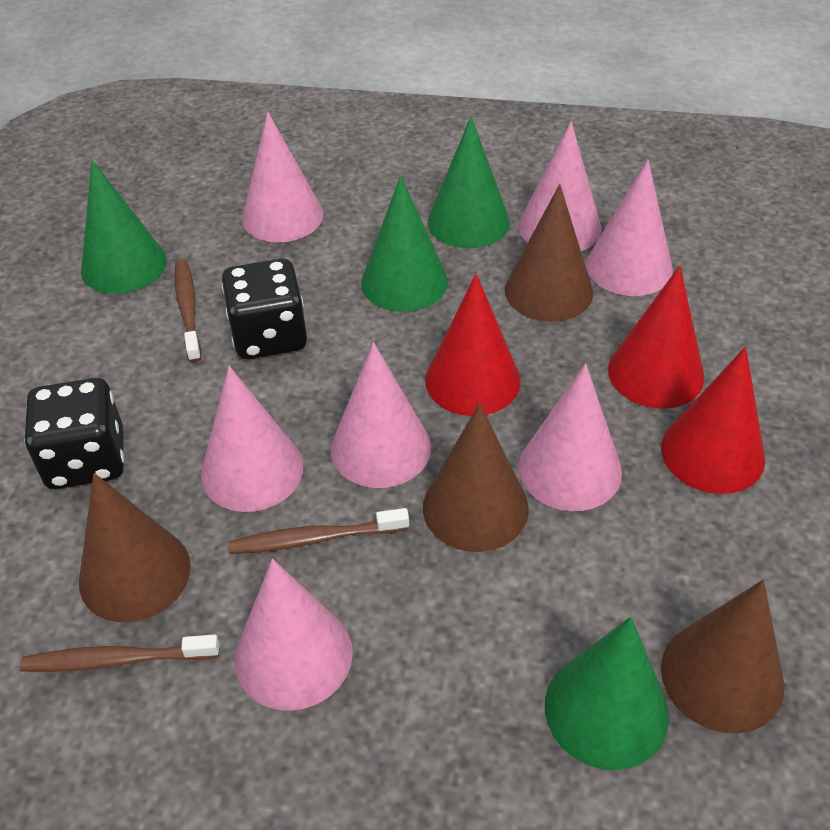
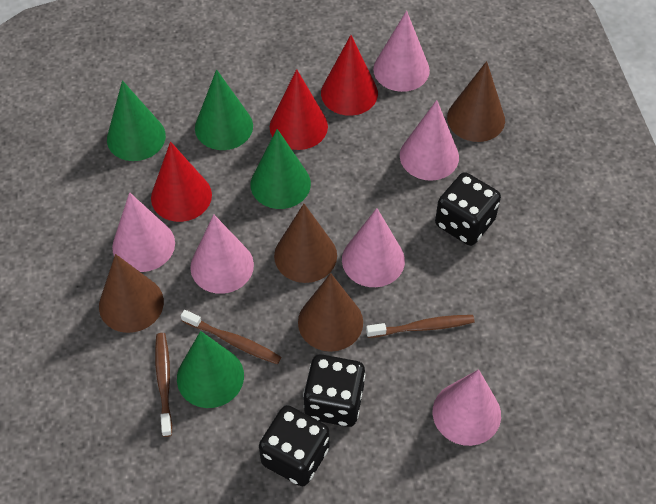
black dice: [24,378,124,489] [222,259,307,359] = 2 -> [259,405,330,486] [303,354,365,427] [435,172,501,246] = 3
pink cone: [201,366,303,512] [235,559,353,711] [242,112,323,242] [331,342,431,488] [518,121,602,251] [518,364,622,511] [586,160,673,296] = 7 -> [112,192,175,272] [190,214,254,294] [342,208,405,287] [373,11,430,92] [400,100,459,181] [433,369,501,446] = 6

